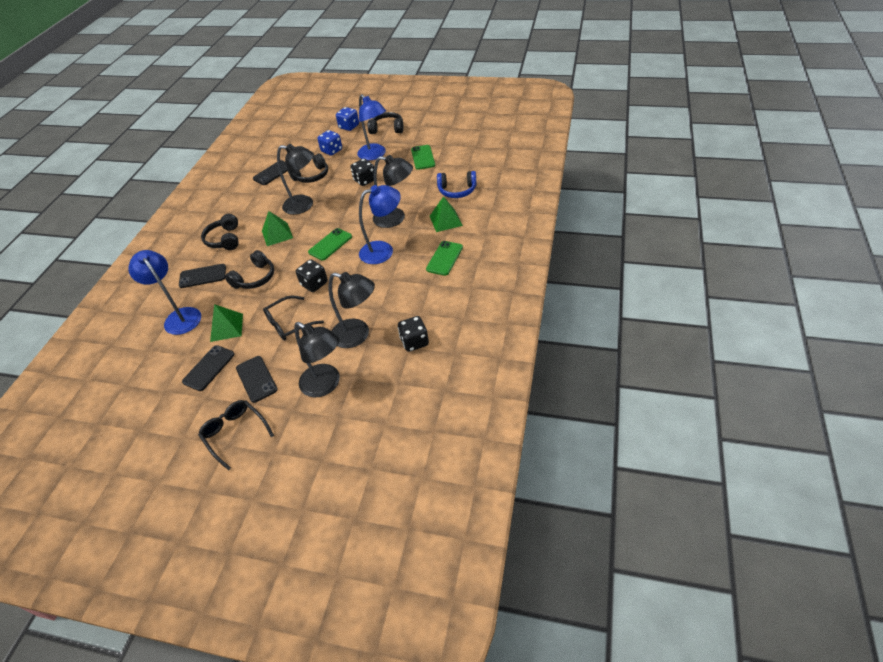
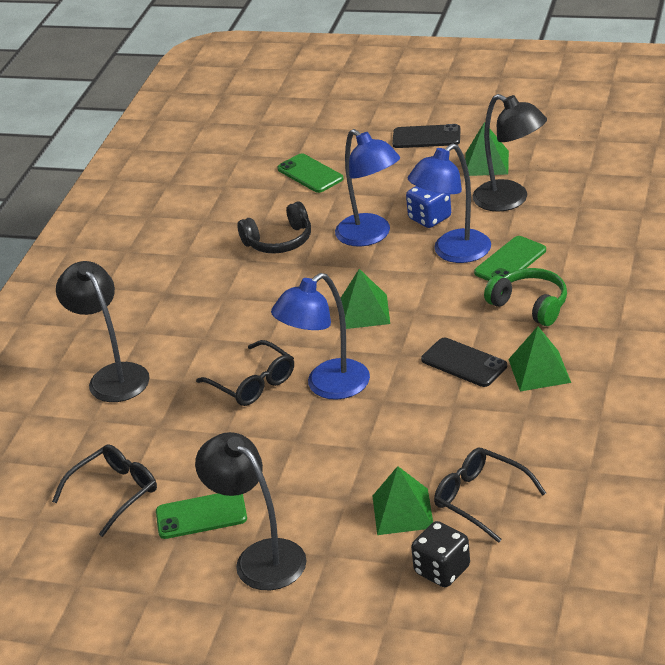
black dice: [296,260,328,292] [350,159,374,186] [398,316,429,352] = 3 -> [411,521,470,587] = 1
black glasses: [198,400,274,471] [263,295,324,340] = 2 -> [52,444,157,537] [196,340,294,406] [434,447,546,543] = 3
black headphones: [201,214,239,250] [225,250,274,289] [288,154,328,183] [368,112,404,134] = 4 -> [237,201,311,254] = 1
black lamp: [277,144,314,215] [294,322,340,397] [328,272,375,348] [373,155,413,228] = 4 -> [56,261,150,402] [195,432,307,590] [473,94,547,212] = 3
black phone: [179,264,226,288] [182,345,234,391] [236,356,278,403] [253,160,288,185] = 4 -> [392,124,460,148] [421,338,507,387] = 2
blue dice: [317,130,342,156] [336,107,359,131] = 2 -> [406,186,451,228] = 1
blue headphones: [437,171,477,198] = 1 -> none = 0
green headphones: none = 0 -> [484,268,567,326] = 1
green pyramid: [210,304,243,342] [262,211,293,246] [430,196,463,232] = 3 -> [341,269,390,329] [373,466,433,535] [465,122,509,176] [508,326,571,391] = 4

